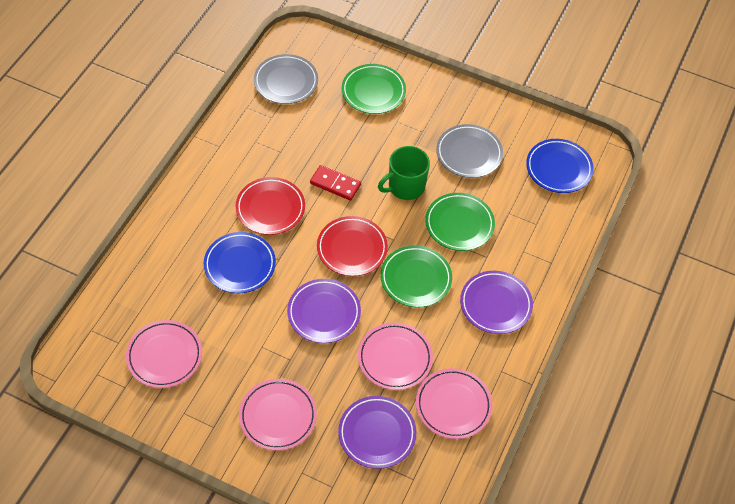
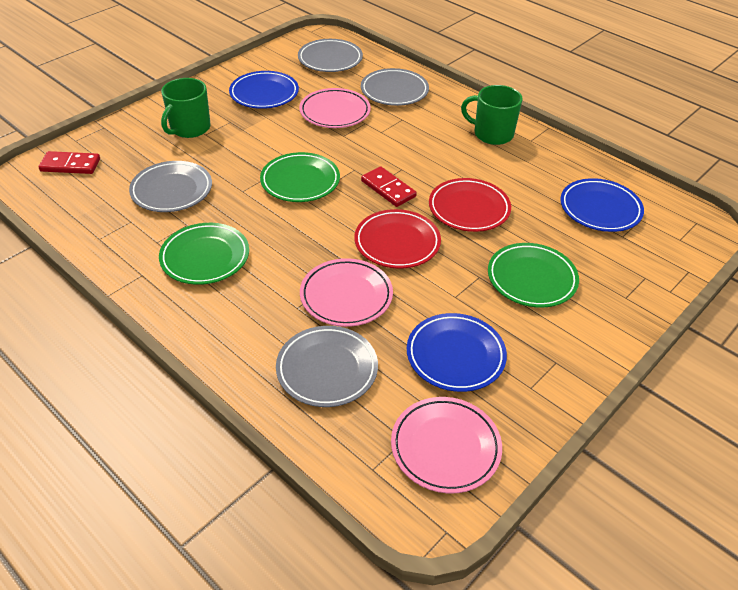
blue plate: [204,232,276,293] [526,139,594,193] = 2 -> [229,71,299,109] [407,313,507,392] [560,178,644,232] = 3
green mug: [378,146,430,200] = 1 -> [161,78,211,138] [461,85,523,145] = 2
grey plate: [254,54,318,104] [436,124,503,178] = 2 -> [129,161,212,212] [276,326,378,407] [298,39,363,72] [361,68,429,106] = 4
pink plate: [126,320,202,388] [239,379,317,451] [358,323,433,390] [416,368,492,439] = 4 -> [299,88,371,128] [300,258,393,327] [391,397,502,494] = 3
purple plate: [287,279,361,343] [338,396,416,469] [460,271,533,334] = 3 -> none = 0
red domino: [310,165,361,201] = 1 -> [39,151,100,174] [361,166,417,207] = 2

